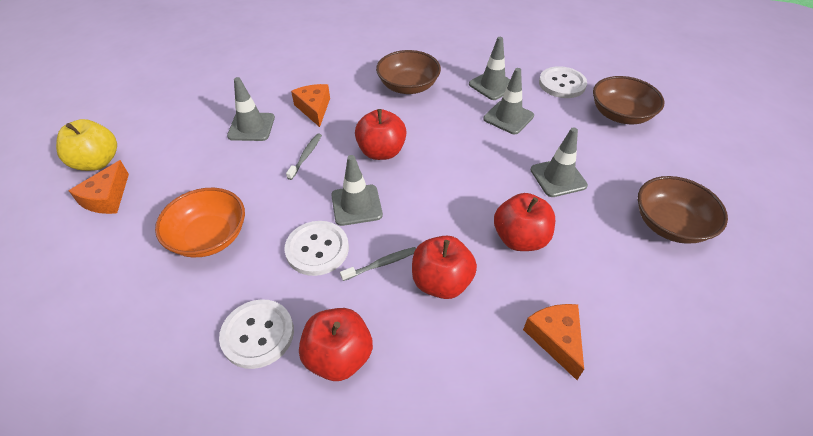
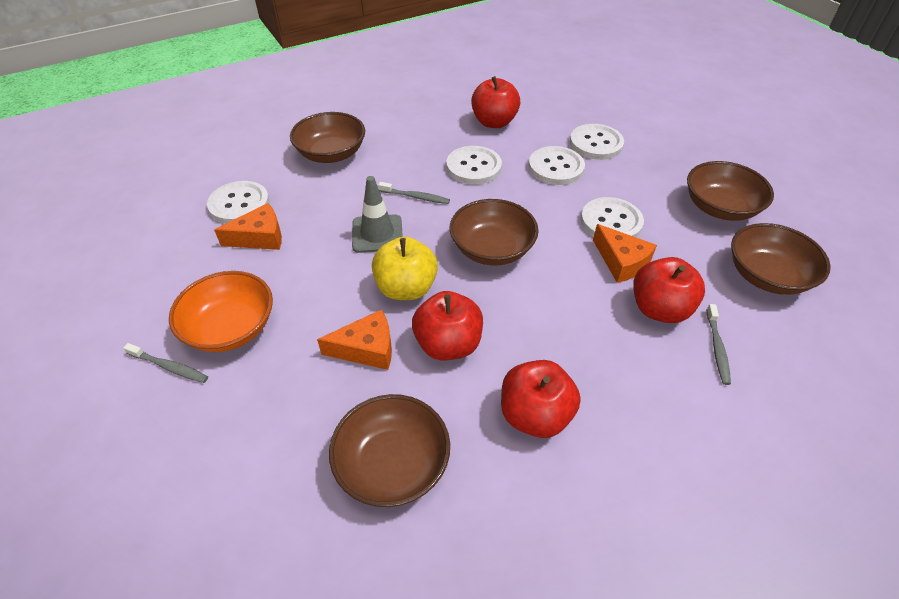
brown bowl: [376,50,441,94] [593,76,664,124] [638,176,728,244] = 3 -> [290,112,365,163] [329,394,450,507] [450,199,539,266] [687,161,774,221] [731,223,831,295] = 5
grey toothbrush: [286,133,322,180] [340,247,416,281] = 2 -> [123,343,208,383] [378,182,450,204] [706,304,731,385] = 3
grey traffic cone: [227,77,275,141] [331,155,383,226] [469,37,510,100] [483,68,534,134] [530,127,588,197] = 5 -> [352,176,403,253] = 1
white button: [219,299,294,369] [284,221,349,276] [539,66,587,98] = 3 -> [207,181,269,224] [447,146,502,185] [529,146,585,185] [570,124,624,160] [581,197,644,237] = 5

